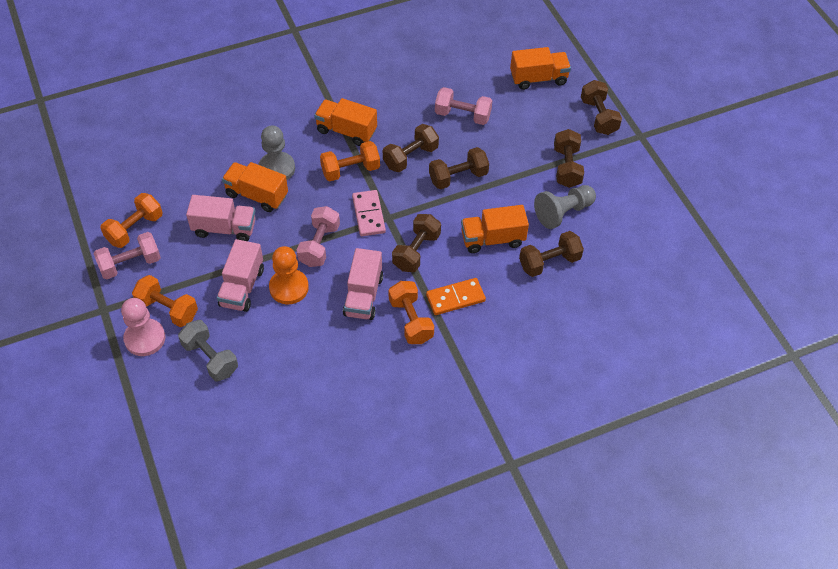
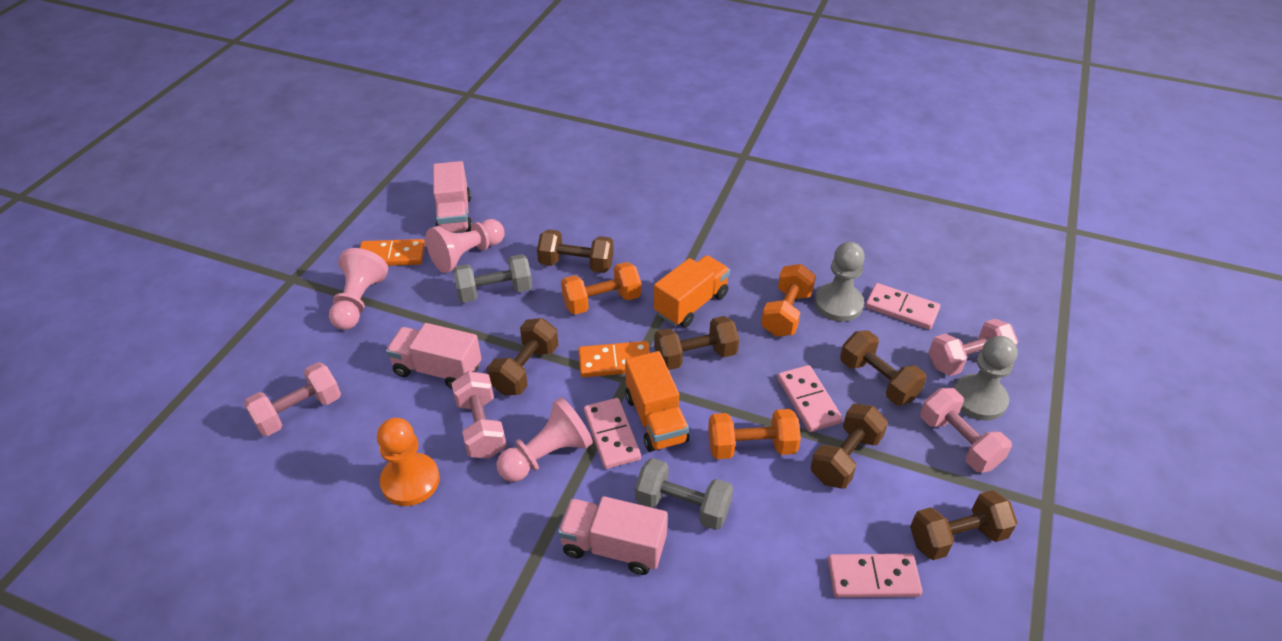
grey dumbbell: [178,320,238,381] = 1 -> [453,254,532,303] [635,458,733,530] = 2
orange domino: [426,278,486,315] = 1 -> [360,239,425,266] [578,341,650,377] = 2
orange dumbbell: [100,193,163,248] [132,275,198,327] [320,141,380,181] [389,281,434,344] = 4 -> [561,262,641,314] [708,409,801,459] [761,264,816,337] = 3
orange truck: [222,162,288,212] [314,98,377,146] [461,205,529,253] [510,47,571,90] = 4 -> [625,351,689,452] [654,255,730,327] = 2
pink domino: [352,190,386,236] = 1 -> [584,398,641,469] [777,365,843,432] [828,554,922,598] [865,283,940,330] = 4
pink dumbbell: [93,232,161,279] [297,206,340,267] [435,87,492,125] = 3 -> [243,362,341,436] [451,371,506,459] [920,388,1012,473] [928,319,1018,376] = 4
pink pawn: [121,298,165,356] = 1 -> [329,248,388,330] [426,219,504,273] [496,397,593,482] = 3

